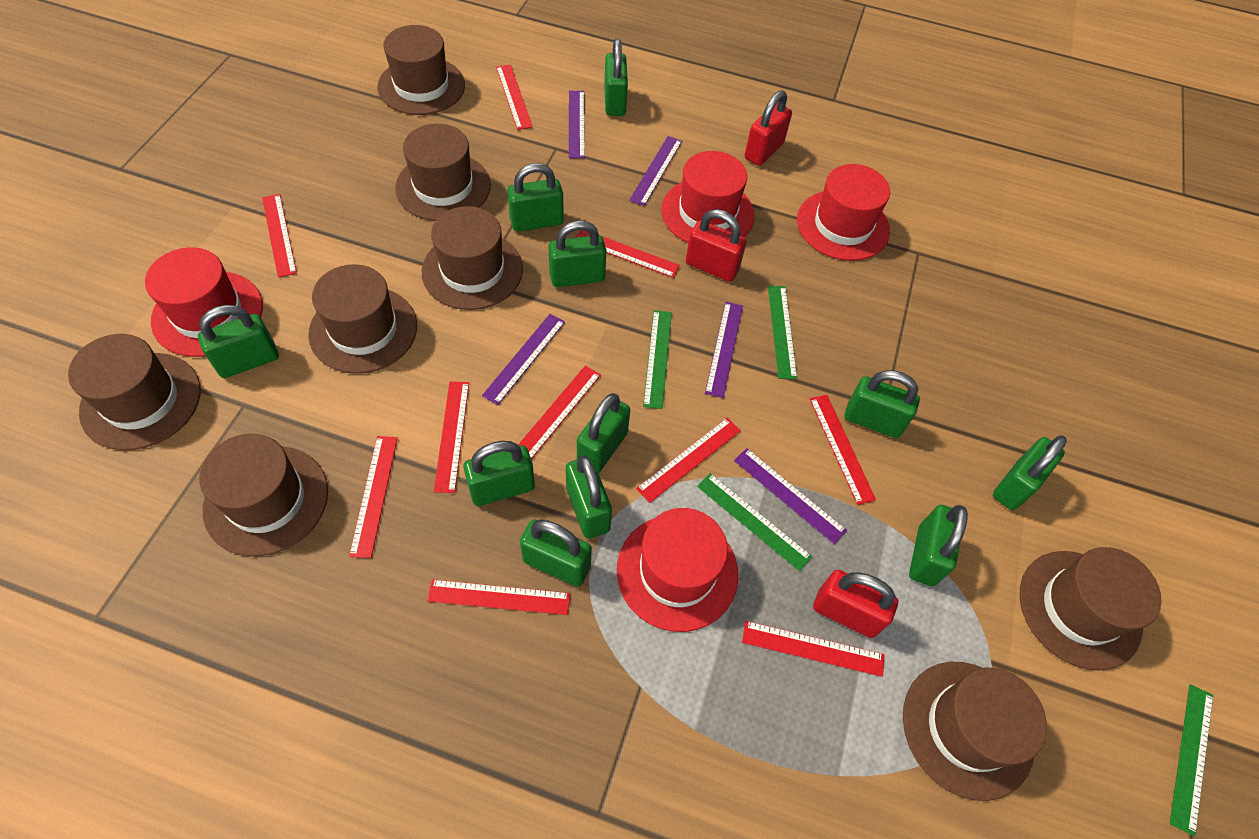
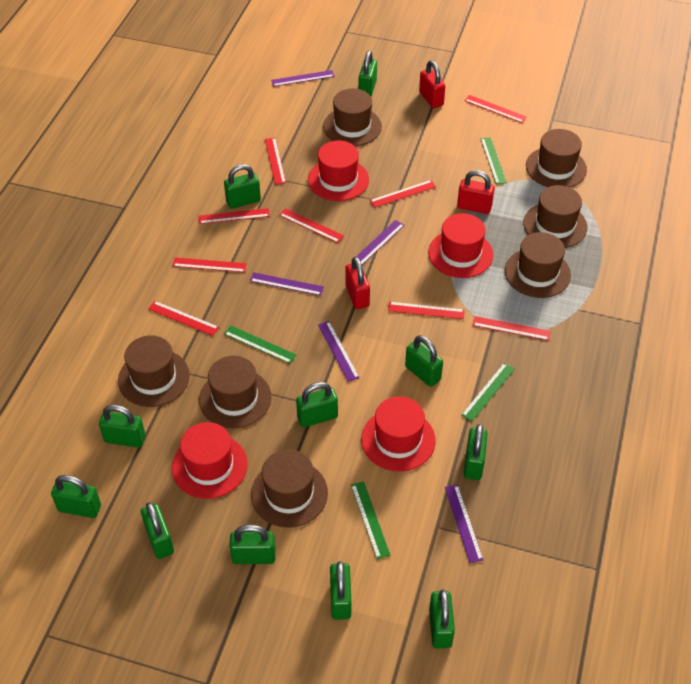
brown hat: [68,334,201,450] [199,434,328,556] [308,264,417,374] [377,25,465,115] [395,124,491,221] [422,206,523,310] [903,662,1047,801] [1020,547,1162,671] = 8 -> [118,335,190,407] [199,356,271,428] [251,449,328,528] [323,88,382,146] [505,232,571,298] [523,185,587,248] [526,129,587,188] = 7
red ruler: [262,194,297,278] [349,436,398,558] [427,579,570,615] [434,381,469,493] [496,65,533,130] [518,365,601,459] [575,230,680,278] [636,418,741,503] [742,621,885,677] [810,395,876,505] = 10 -> [148,301,219,336] [173,257,247,272] [199,208,270,224] [265,138,286,185] [279,208,344,243] [370,180,436,208] [388,302,465,319] [465,95,527,123] [473,316,551,341] = 9

